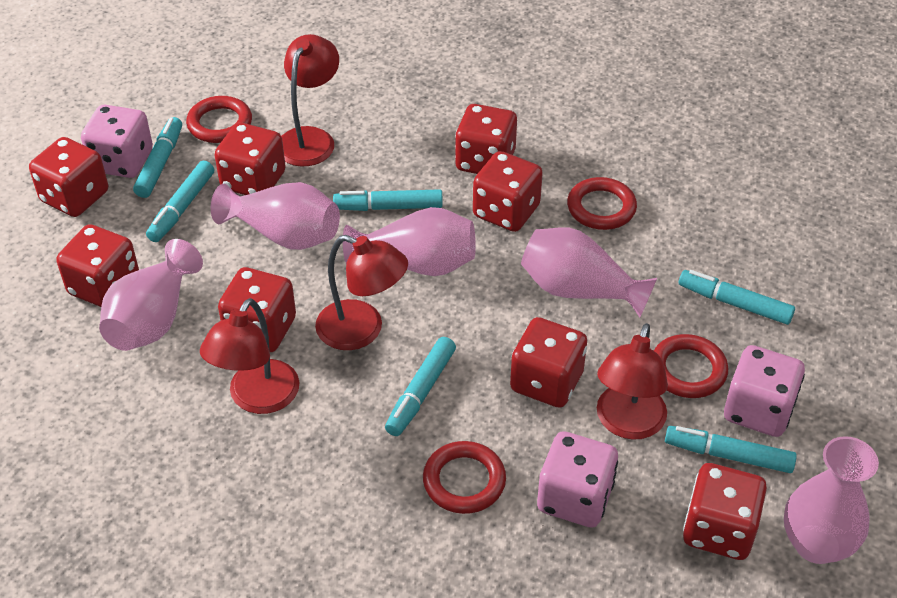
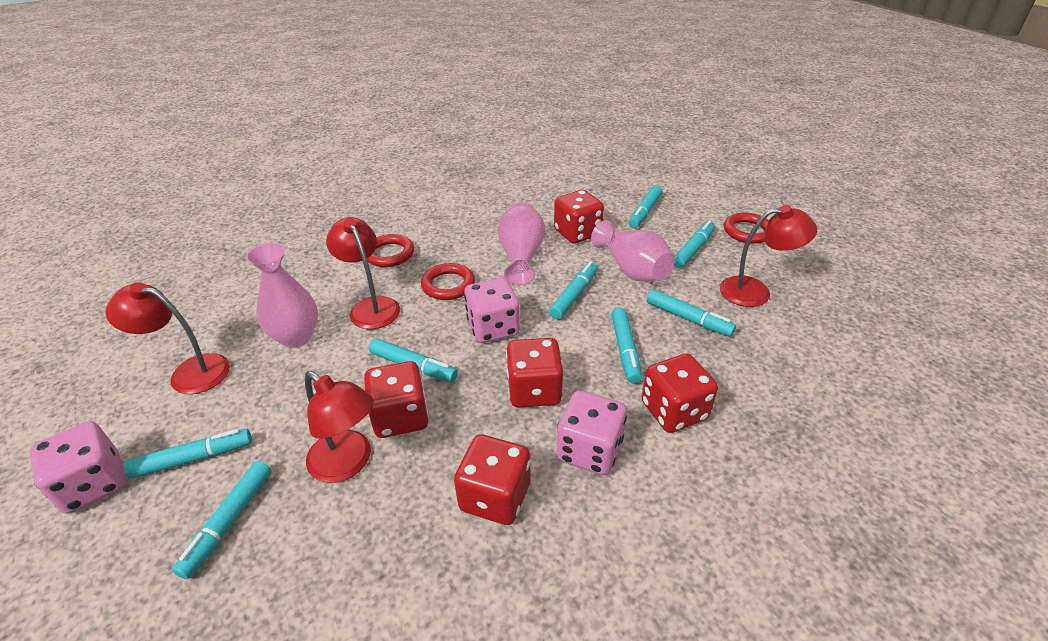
pink vase: [99,239,203,351] [211,182,340,250] [343,207,476,276] [521,228,657,317] [784,436,879,564] = 5 -> [245,242,318,348] [497,202,545,285] [591,220,674,282] = 3
red dice: [29,137,108,217] [56,224,139,307] [215,123,286,195] [218,267,296,352] [455,104,517,174] [473,151,543,232] [510,317,587,408] [683,463,767,560] = 8 -> [364,361,429,438] [454,434,530,525] [506,338,563,407] [554,190,604,244] [642,353,718,433] = 5
red ring: [186,96,252,143] [423,441,506,514] [567,177,637,230] [654,334,728,398] = 4 -> [367,234,414,267] [421,263,475,300] [724,213,769,244] = 3
turquoise marker: [133,117,182,198] [146,161,214,242] [333,189,443,211] [385,337,456,436] [665,426,797,473] [679,270,795,325] = 6 -> [124,429,252,479] [172,461,271,579] [369,338,458,382] [549,261,598,320] [611,307,642,384] [629,185,662,228] [647,290,736,337] [674,220,715,268] = 8

